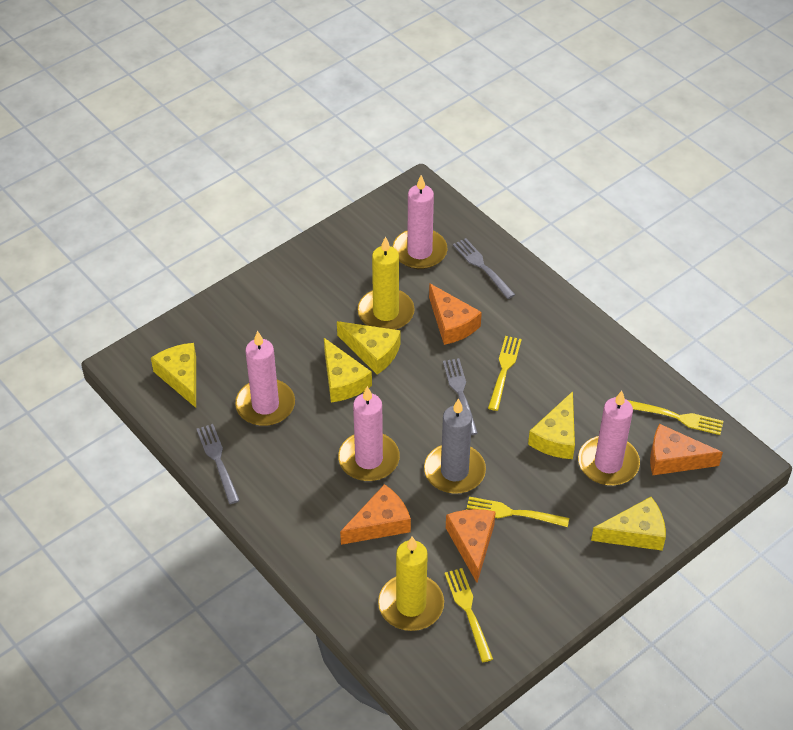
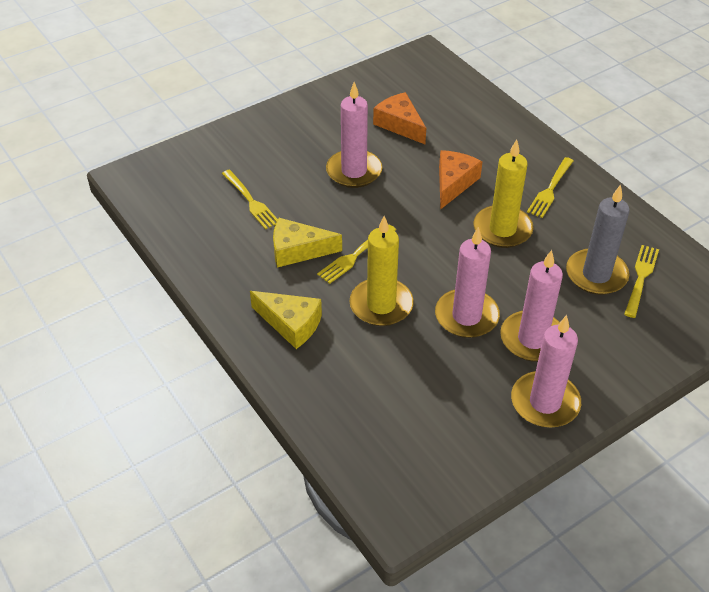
grey fork: [196,424,240,504] [443,358,478,435] [453,238,515,299] = 3 -> none = 0
orange cheese: [340,484,411,545] [429,283,482,345] [446,509,496,583] [650,424,723,475] = 4 -> [373,92,426,144] [439,150,483,210] = 2
yellow cheese: [151,343,196,408] [324,338,372,402] [337,321,401,375] [528,391,575,459] [591,497,666,551] = 5 -> [250,291,322,349] [273,218,342,268] = 2

